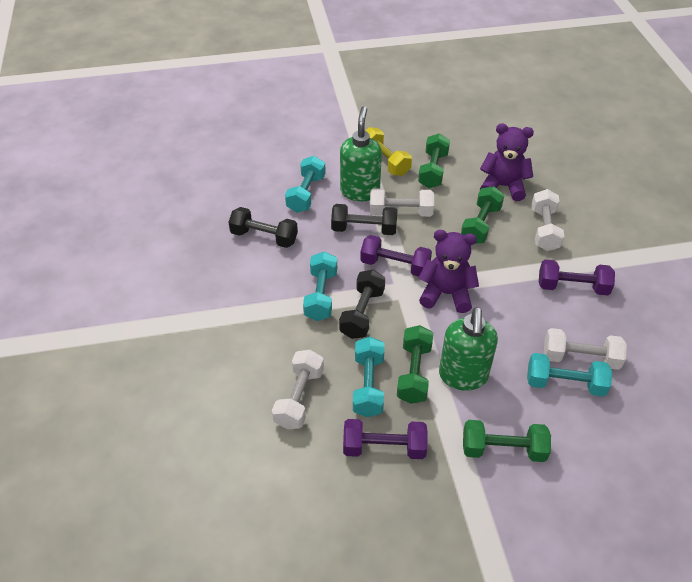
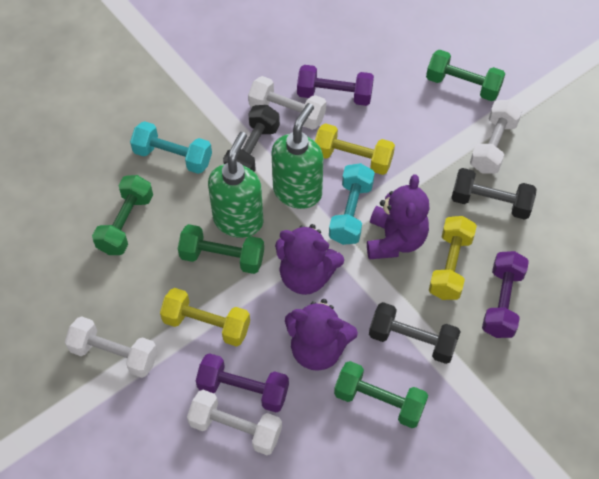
purple teddy bear: [419,230,479,313] [480,124,534,201] = 2 -> [275,224,344,295] [285,299,358,371] [367,174,430,259] = 3
turquoise dumbbell: [285,156,326,213] [303,251,337,321] [353,337,385,417] [527,353,612,397] = 4 -> [130,121,212,174] [329,163,375,245] = 2
yellow dumbbell: [366,127,412,176] = 1 -> [160,288,250,347] [315,123,395,175] [429,216,477,300] = 3

